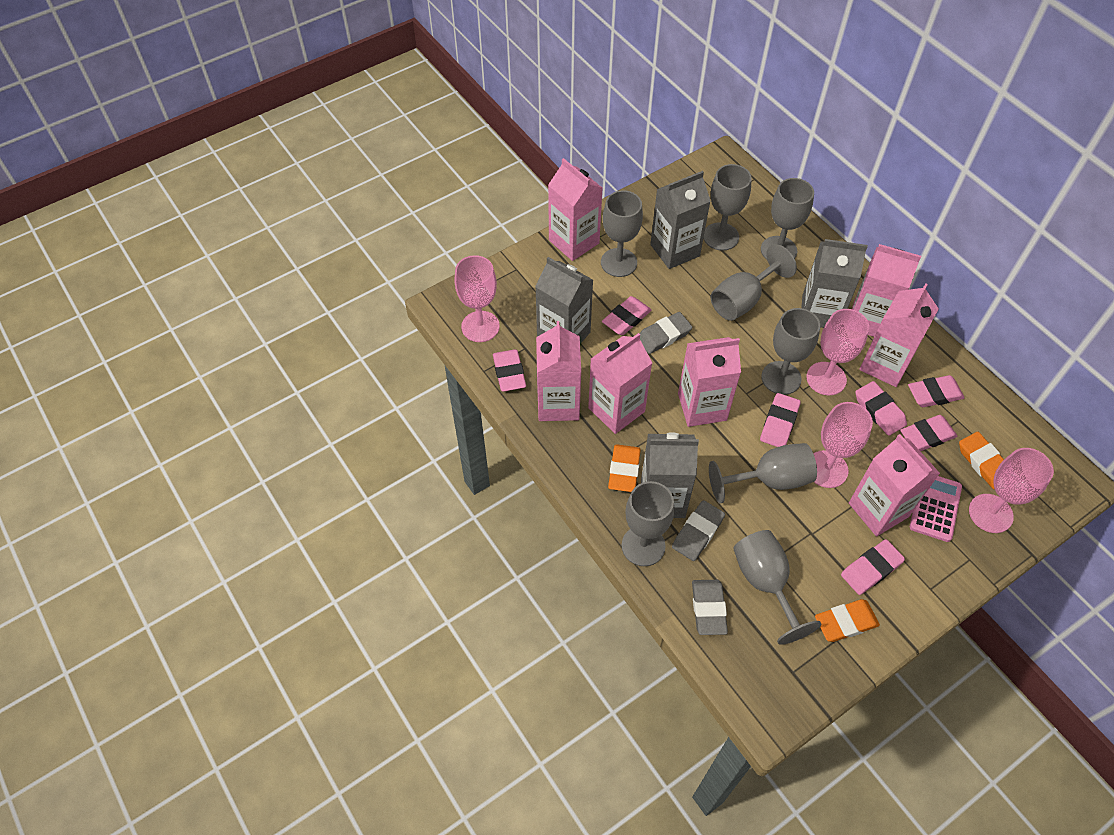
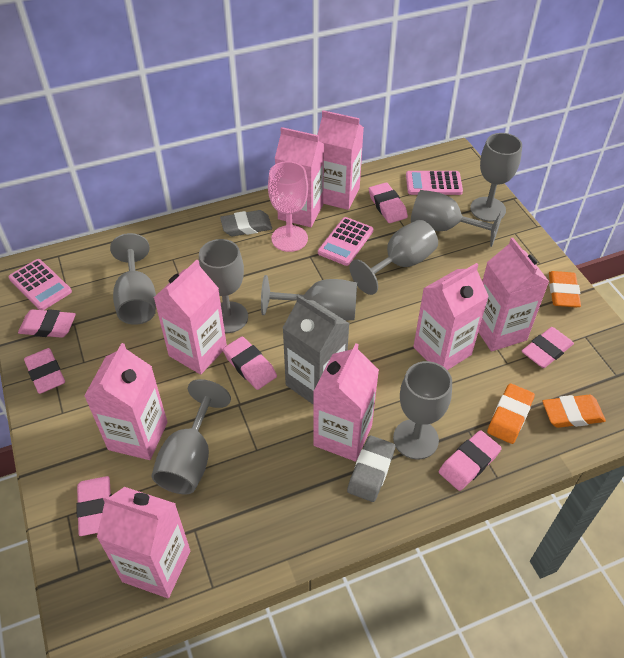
grey carton: [535,257,593,344] [641,432,699,518] [650,171,711,269] [801,239,868,328] = 4 -> [283,295,350,405] = 1
grey eraser: [639,312,692,354] [672,500,725,561] [692,580,728,635] = 3 -> [220,210,272,236] [347,435,395,502] = 2
pink calculator: [910,476,962,542] = 1 -> [8,259,72,310] [318,217,373,266] [406,171,463,195] = 3
pink carton: [536,321,581,421] [548,158,602,261] [588,333,652,434] [678,337,741,427] [849,434,940,536] [852,244,921,337] [859,283,939,387] = 7 -> [84,343,167,460] [97,487,190,598] [154,260,227,375] [275,127,324,227] [313,343,379,462] [317,110,364,210] [413,263,489,370] [478,238,549,352] = 8
pink goblet: [454,255,500,342] [806,309,869,395] [813,402,873,488] [969,448,1054,533] = 4 -> [268,161,308,252] = 1

